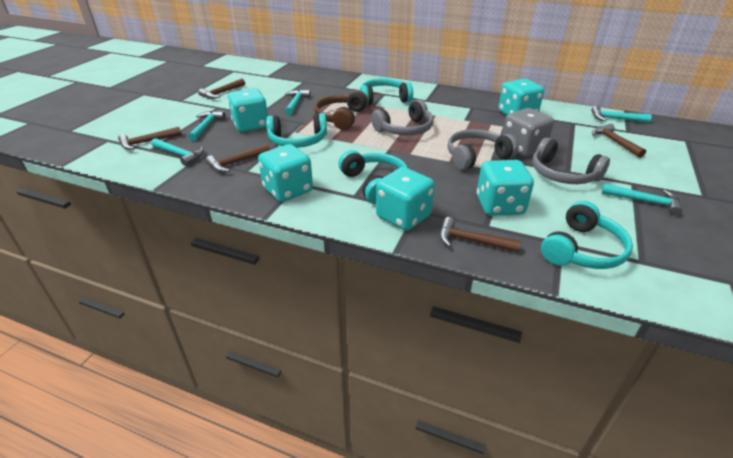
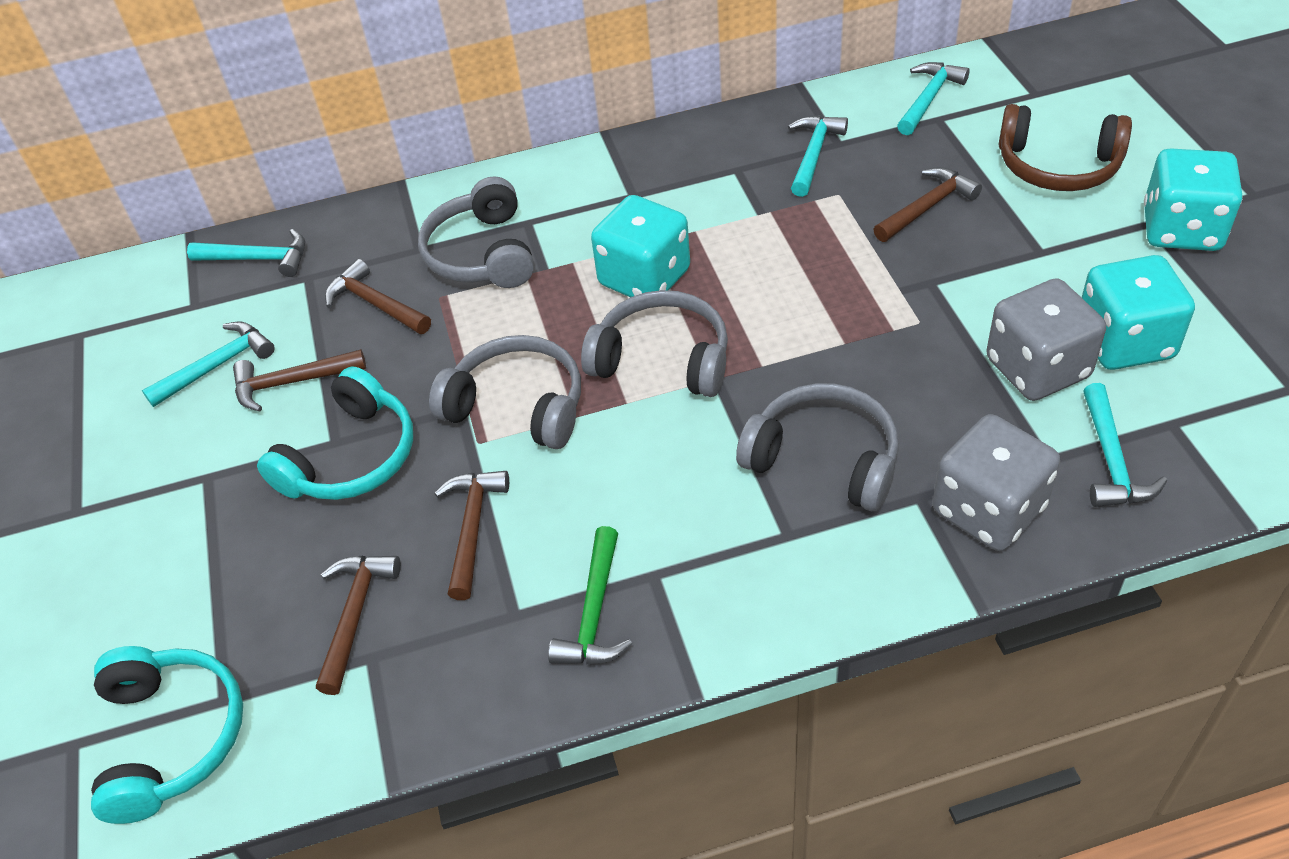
green hammer: none = 0 -> [548,526,632,664] = 1
grey dice: [502,108,554,157] = 1 -> [933,414,1060,551] [986,279,1106,401] = 2
grey headphones: [371,100,433,135] [447,129,518,170] [532,137,610,184] = 3 -> [418,176,534,288] [429,335,581,449] [581,290,728,397] [736,383,899,511] = 4
turquoise dice: [228,88,268,132] [258,144,313,202] [376,167,435,231] [477,160,534,216] [498,79,544,115] = 5 -> [591,195,690,297] [1082,255,1195,370] [1144,148,1242,251] = 3
turquoise headphones: [266,113,327,148] [338,150,408,204] [360,78,413,105] [541,201,633,269] = 4 -> [91,646,243,824] [257,366,413,500] = 2

